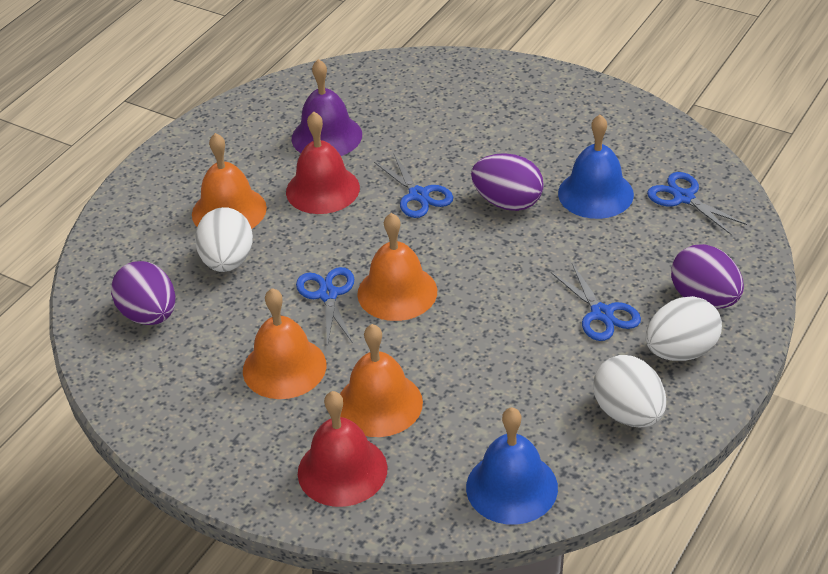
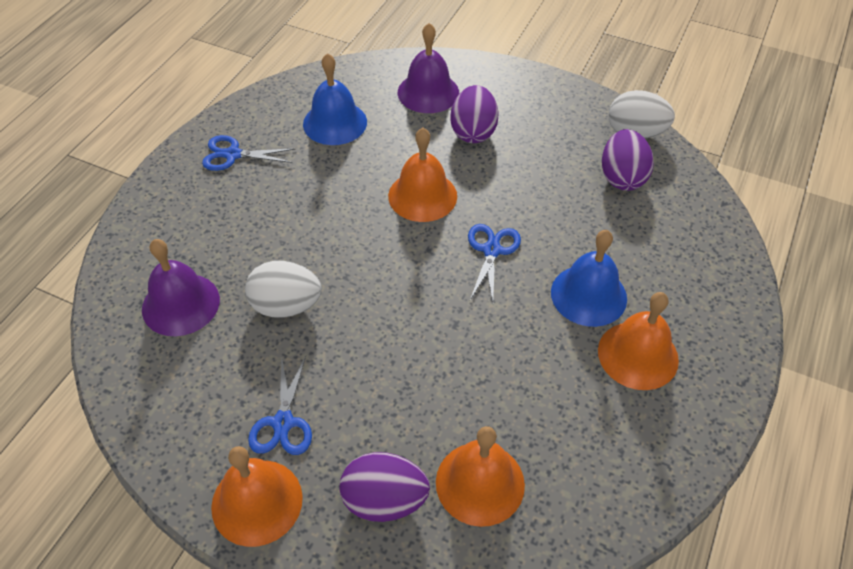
blue scissors: [296,267,354,347] [374,154,453,218] [551,263,641,341] [647,172,747,235] = 4 -> [202,135,295,171] [248,355,312,455] [468,224,521,302] = 3
purple bell: [292,59,362,156] = 1 -> [142,239,220,336] [398,23,459,113] = 2
red bell: [286,112,360,214] [298,391,388,507] = 2 -> none = 0
white egg: [195,207,253,272] [593,355,666,427] [645,296,722,361] = 3 -> [245,261,322,318] [609,90,675,138] = 2

